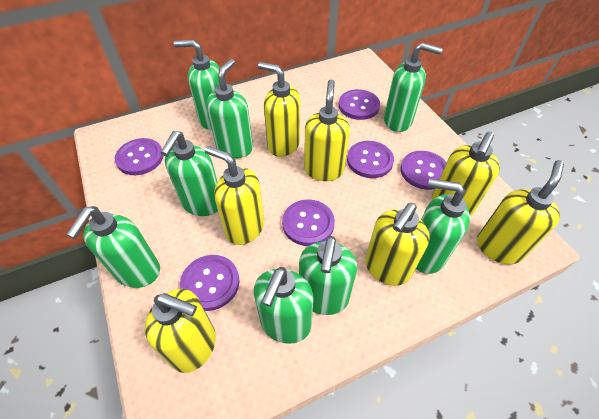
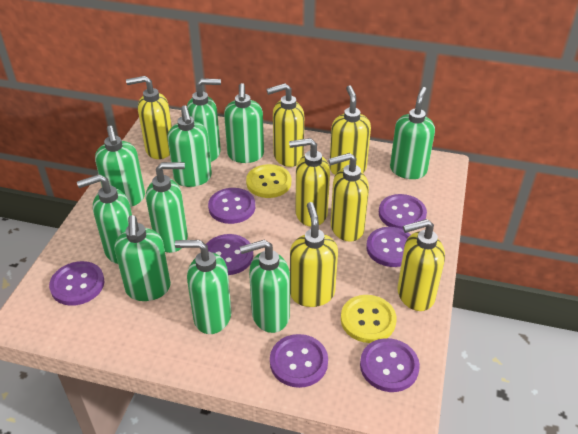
green soap dispenser: [66,206,160,288] [160,131,218,216] [174,40,220,130] [206,59,253,158] [254,267,314,344] [299,236,357,315] [384,43,443,132] [416,178,470,274] = 8 -> [77,174,132,264] [95,126,145,207] [114,215,171,301] [146,162,188,253] [168,105,212,187] [175,240,232,334] [187,78,221,162] [224,83,264,163] [240,240,290,333] [390,87,435,179] = 10
purple button: [115,138,163,175] [180,255,240,311] [282,199,335,246] [339,89,380,120] [347,141,394,178] [400,151,447,190] = 6 -> [49,261,105,306] [206,234,253,275] [208,188,255,224] [270,334,328,388] [360,338,420,392] [366,227,411,267] [379,194,427,229] = 7
yellow button: none = 0 -> [246,164,291,198] [341,295,396,343] = 2

